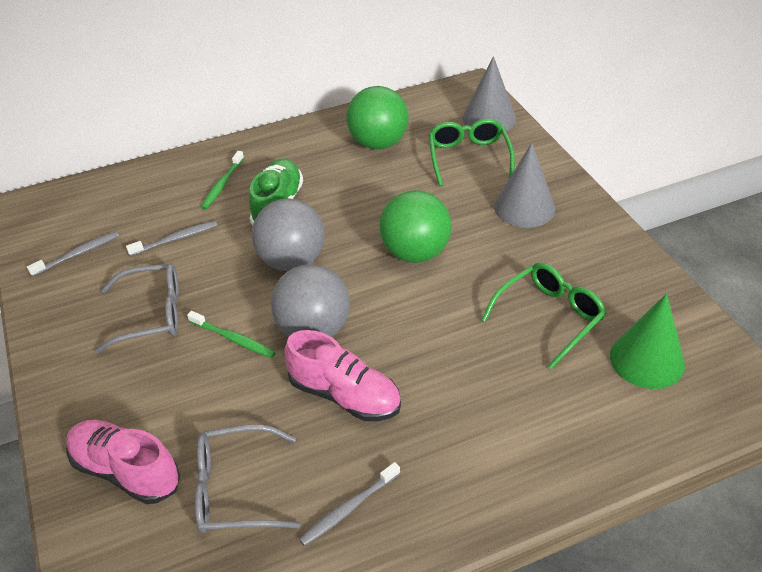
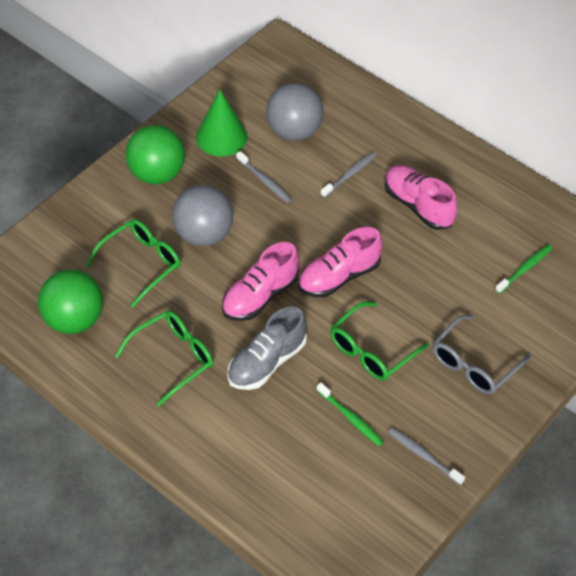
green glasses: [428,118,515,186] [481,262,606,369] = 2 -> [86,219,181,307] [115,311,213,406] [330,302,429,381] = 3
green shoe: [249,158,303,226] = 1 -> none = 0
grey cone: [462,56,516,131] [494,143,555,228] = 2 -> none = 0
grey glasses: [95,263,179,353] [195,425,301,534] = 2 -> [432,315,531,394] = 1
grey shoe: none = 0 -> [227,306,307,390] = 1
pink shoe: [66,420,180,504] [284,330,401,421] = 2 -> [222,242,299,321] [298,227,382,297] [385,165,458,230] = 3

